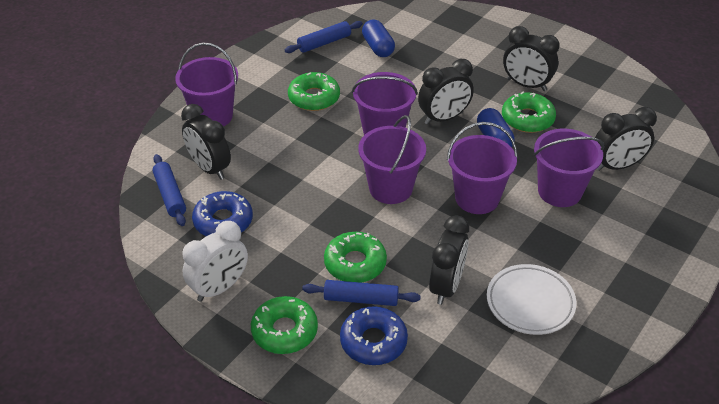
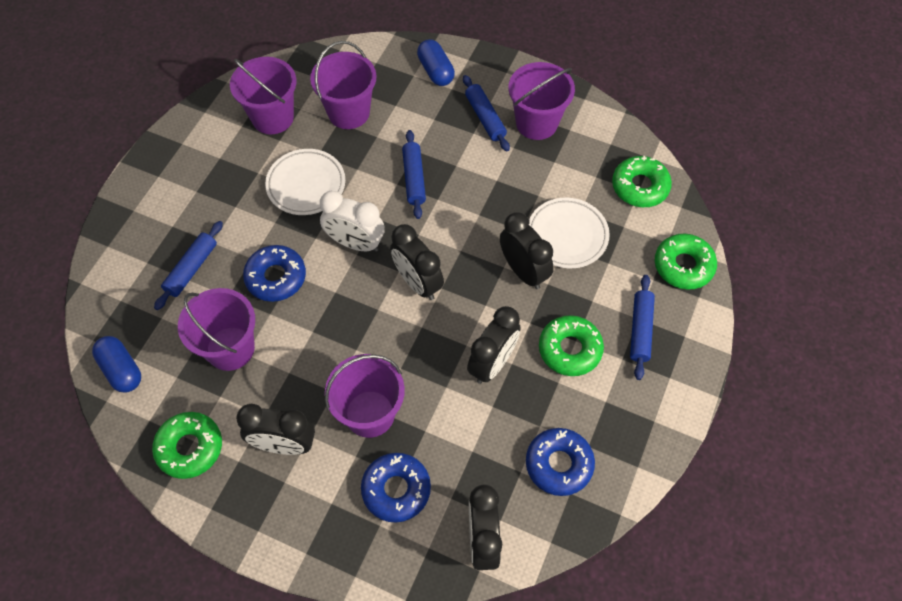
blue donut: [192,191,253,236] [340,306,408,365] = 2 -> [243,245,306,302] [361,453,431,523] [526,428,595,496] = 3
blue rolling pin: [152,154,186,226] [285,21,363,53] [302,280,421,306] = 3 -> [154,221,223,310] [402,130,426,219] [463,75,510,151] [630,275,655,380] = 4
white plate: [487,264,577,335] = 1 -> [265,149,345,215] [529,198,610,268] = 2

